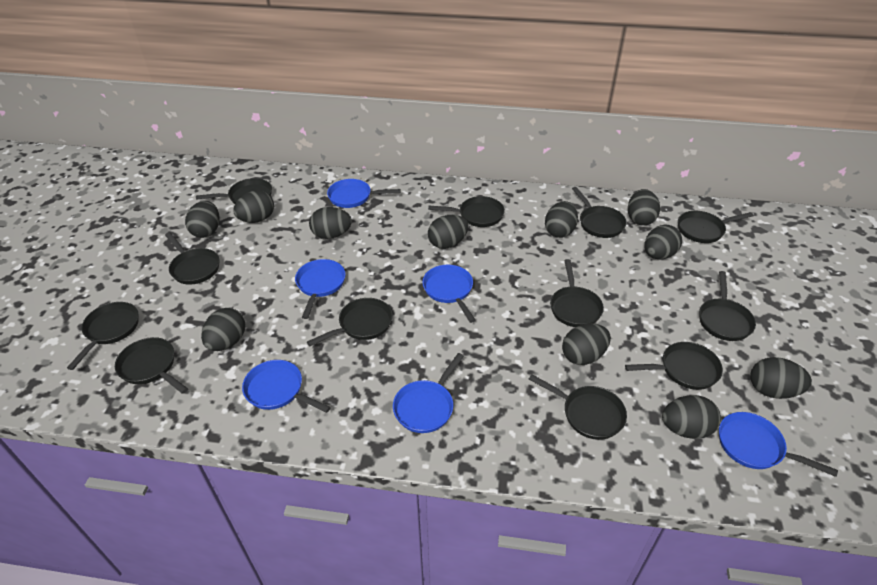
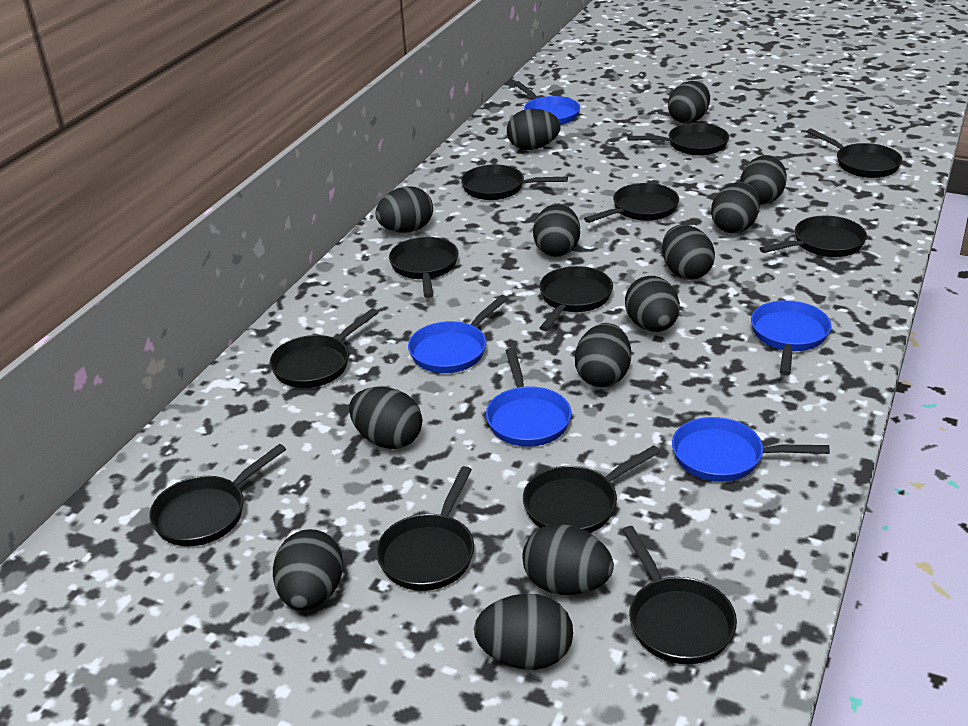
black egg: [185,201,220,238] [201,308,245,351] [233,191,274,223] [309,207,352,239] [428,215,468,249] [545,201,578,238] [562,324,611,365] [628,189,660,225] [644,225,682,259] [662,395,721,439] [750,357,812,399] = 11 -> [273,529,343,610] [349,387,422,449] [375,186,433,233] [474,593,573,670] [507,109,561,150] [522,524,614,595] [533,204,580,257] [575,323,631,387] [625,276,680,332] [662,225,715,280] [668,81,710,124] [711,182,760,234] [740,155,787,205] = 13
blue pan: [242,360,331,413] [295,259,346,319] [327,179,401,208] [393,353,464,433] [422,265,476,323] [719,412,838,477] = 6 -> [408,295,508,373] [486,348,572,447] [514,81,580,125] [672,417,830,482] [751,300,831,375] = 5

